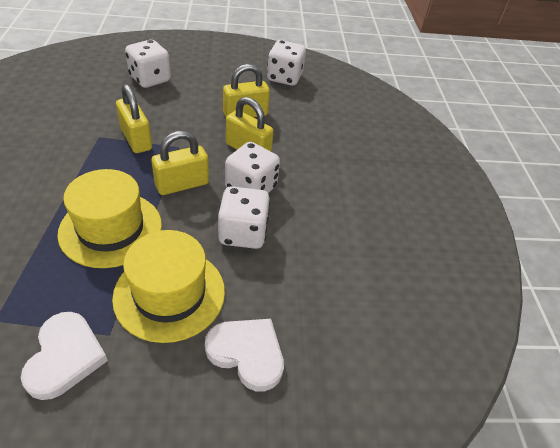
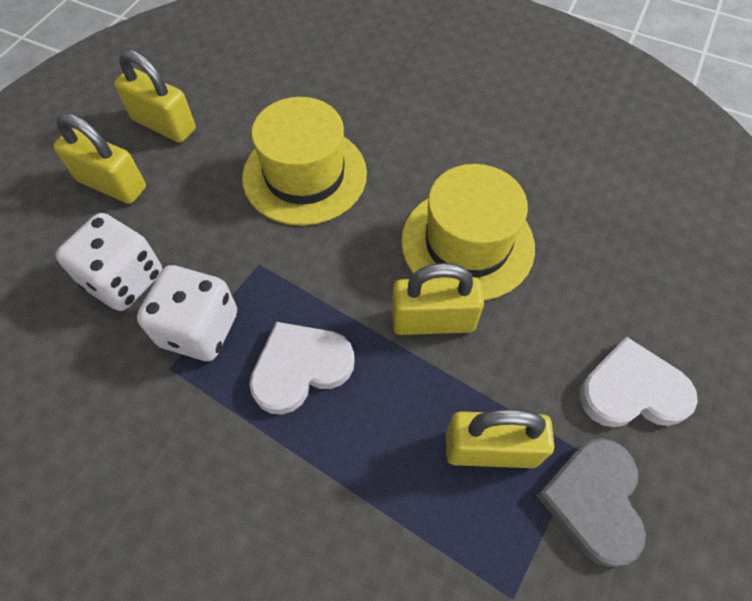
grey heart: none = 0 -> [536,438,646,567] = 1
white dice: [125,40,171,88] [218,186,270,249] [225,142,280,193] [267,40,306,86] = 4 -> [56,213,162,311] [137,265,237,361] = 2

